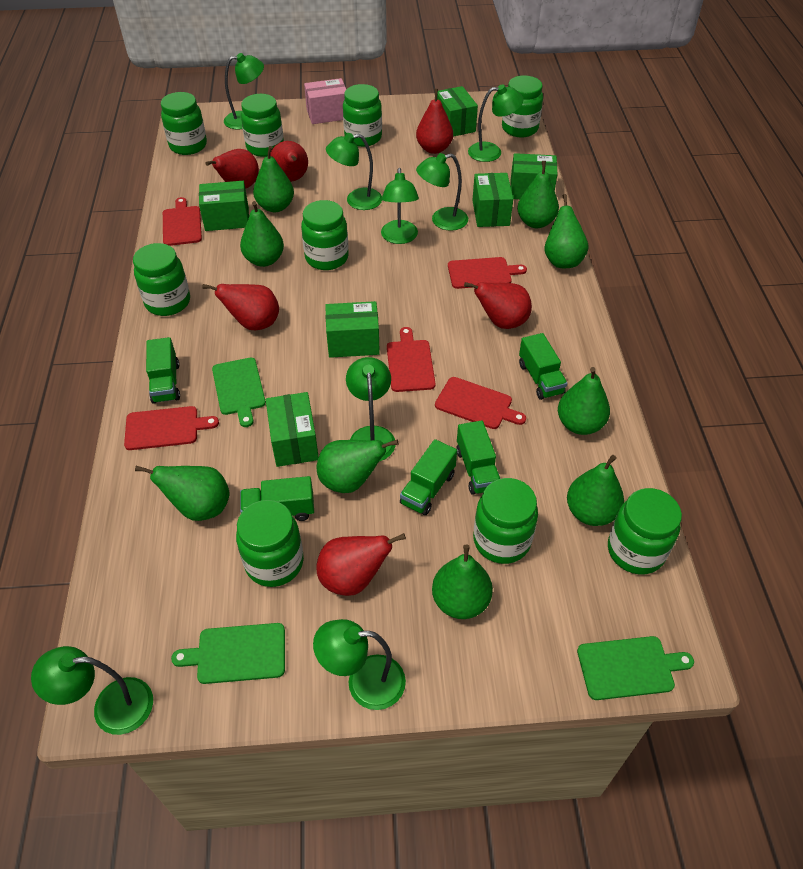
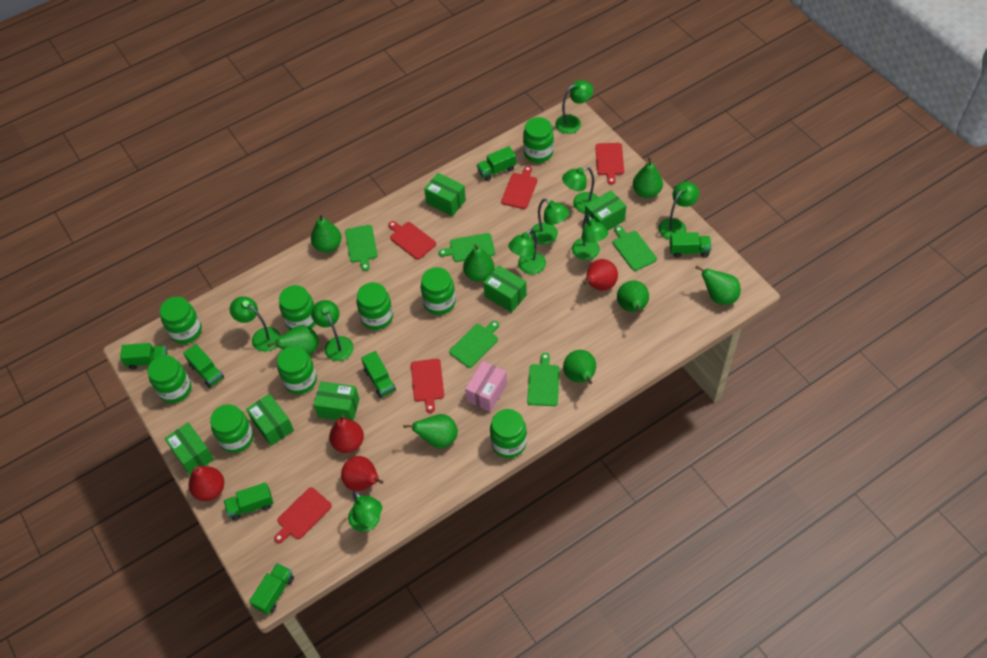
green cutting board: [171,623,285,684] [212,357,266,427] [577,636,694,700] = 3 -> [345,225,378,271] [439,233,495,262] [449,321,499,368] [527,353,560,406] [613,226,657,271] = 5
green lamp: [31,646,153,735] [224,53,264,130] [313,619,406,710] [326,133,382,210] [346,357,395,462] [381,168,419,244] [416,153,468,231] [468,84,524,162] = 8 -> [230,296,281,352] [311,300,354,361] [348,490,382,532] [508,229,546,274] [530,199,569,245] [555,80,593,134] [562,167,598,213] [572,215,608,260] [659,182,699,240] = 9
green pear: [135,466,230,521] [240,201,284,267] [253,146,294,212] [317,440,399,493] [432,545,493,619] [517,161,559,228] [544,194,589,268] [558,367,610,435] [567,455,624,526] = 9 -> [268,325,319,356] [311,214,341,252] [403,414,458,449] [463,244,494,282] [563,350,596,384] [617,280,649,312] [633,157,663,198] [695,266,741,305] = 8
green truck: [146,337,180,404] [240,476,314,521] [400,439,457,515] [456,420,500,495] [519,333,568,400] = 5 -> [120,343,168,369] [183,344,224,388] [224,482,273,520] [249,563,294,615] [361,351,396,398] [477,146,516,181] [669,232,712,258] = 7
red pear: [202,284,279,330] [206,149,259,189] [270,141,308,182] [316,533,406,596] [416,89,453,154] [464,282,532,329] = 6 -> [189,466,224,501] [329,415,364,453] [341,456,384,491] [583,259,618,291] = 4

